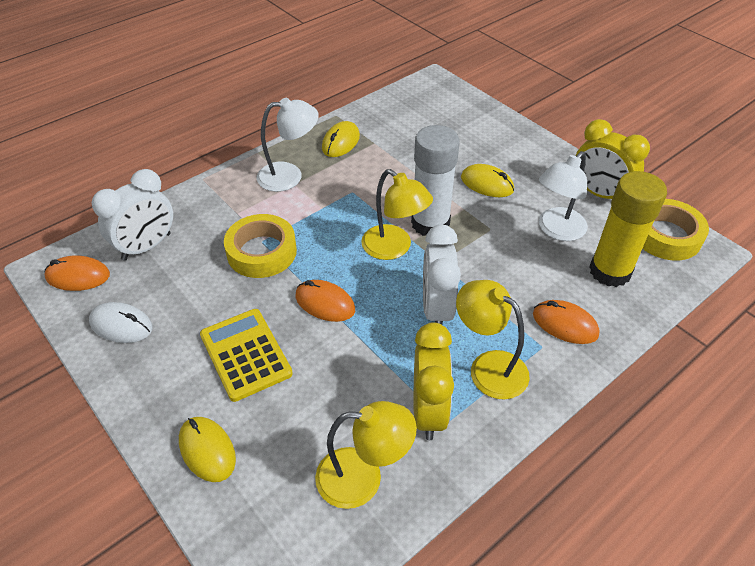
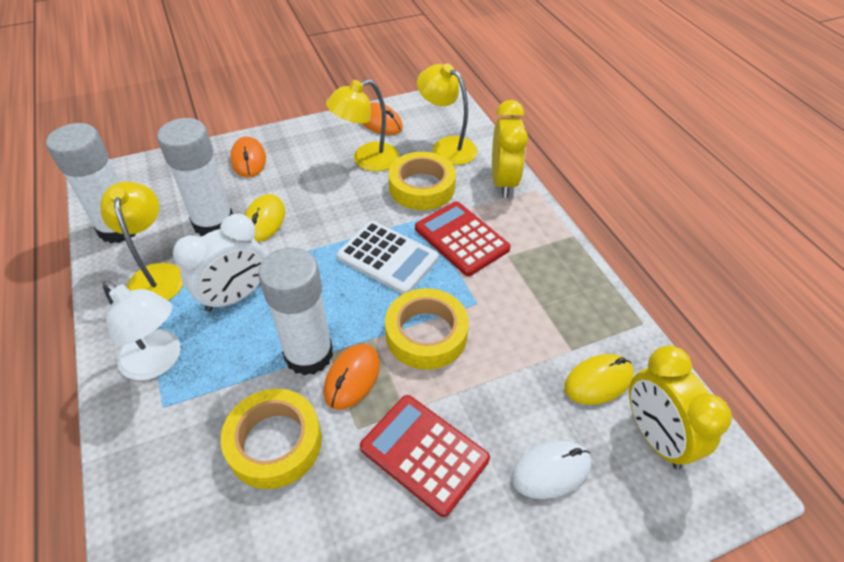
red calculator: none = 0 -> [360,395,490,517] [415,201,511,276] = 2
white calculator: none = 0 -> [337,221,439,294] = 1
white clock: [92,169,173,261] [423,225,461,325] = 2 -> [173,214,266,312] = 1
white glue stick: [411,125,460,236] = 1 -> [46,123,135,243] [157,118,233,236] [258,247,333,376] = 3
white lamp: [257,98,319,192] [539,151,588,241] = 2 -> [103,281,180,380] = 1
yellow calculator: [200,309,293,402] = 1 -> none = 0
yellow glue stick: [589,171,667,287] = 1 -> none = 0
yellow mouse: [179,417,236,482] [322,121,360,157] [461,164,514,197] = 3 -> [245,194,285,242] [564,354,634,405] = 2
yellow tape: [224,214,297,278] [642,199,709,260] = 2 -> [221,389,322,489] [385,288,469,370] [389,152,456,210] = 3

